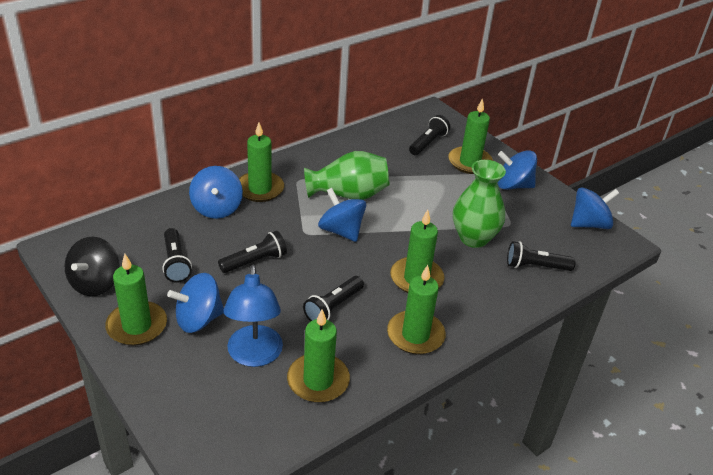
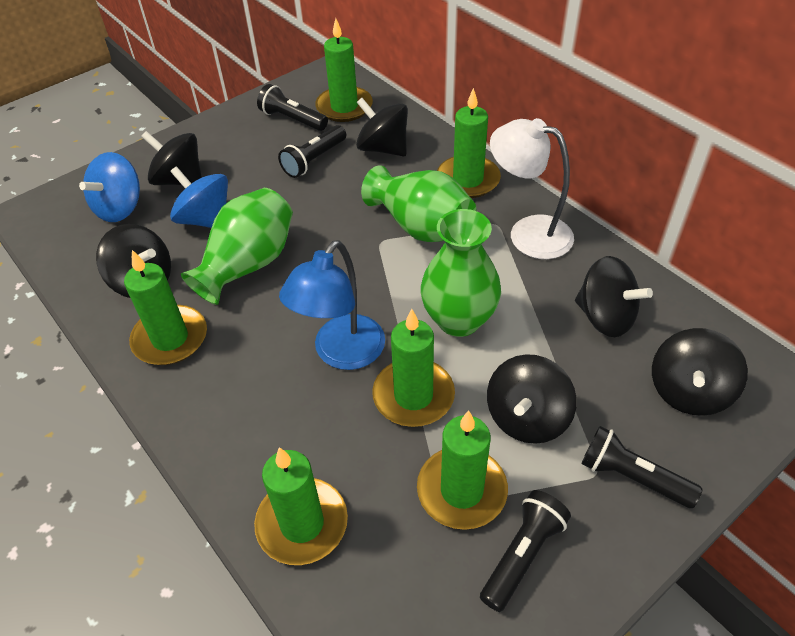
black flashlight: [162,228,192,283] [218,230,287,273] [303,276,364,321] [409,115,450,155] [507,241,576,271] = 5 -> [257,84,328,131] [278,125,346,178] [480,490,571,612] [581,426,702,508] = 4
black spinning top: [64,237,120,296] = 1 -> [96,224,171,298] [141,131,202,185] [356,98,408,156] [487,354,577,444] [575,256,653,337] [652,328,748,416] = 6
blue spinning top: [167,273,224,333] [189,166,243,219] [318,188,366,242] [497,150,537,190] [571,188,619,229] = 5 -> [79,152,140,222] [170,166,228,228] = 2
green vase: [304,151,390,200] [453,160,506,248] = 2 -> [181,188,293,305] [361,165,477,242] [421,209,501,337] = 3
white lamp: none = 0 -> [490,118,574,259] = 1

